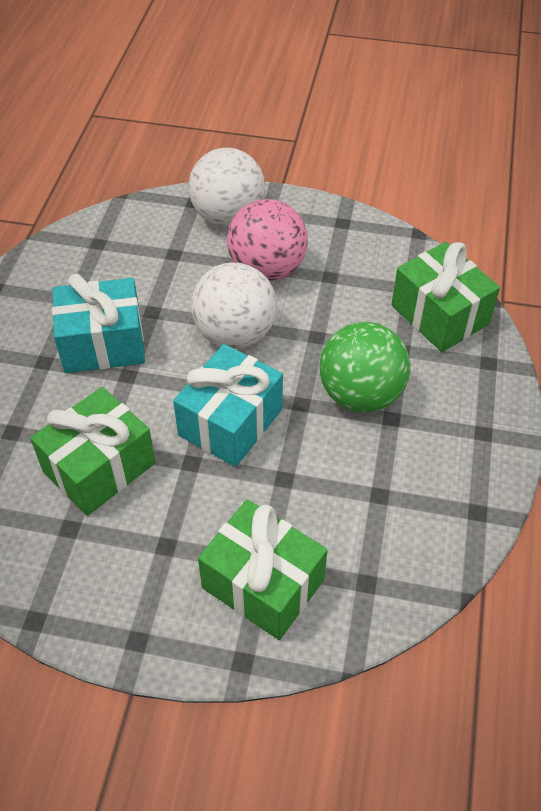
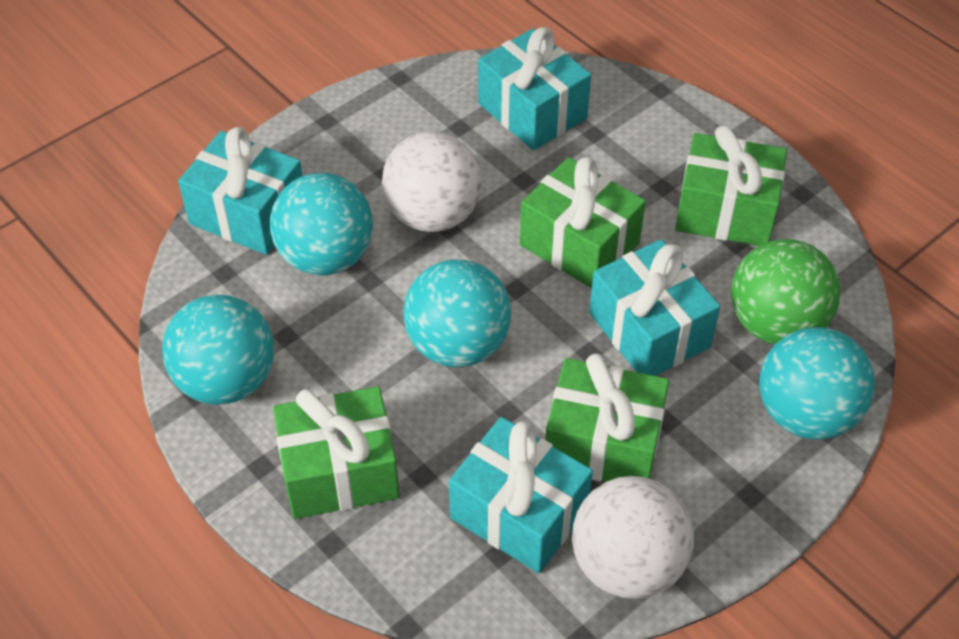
green gift: [30,387,156,516] [198,499,328,640] [391,242,500,352] = 3 -> [273,386,400,519] [520,157,646,288] [545,353,669,482] [675,125,787,246] = 4
pink ball: [227,199,307,281] = 1 -> none = 0
turquoise ball: none = 0 -> [162,295,274,405] [270,173,373,275] [403,259,511,367] [759,327,875,440] = 4
turquoise gift: [52,273,145,373] [173,344,283,467] = 2 -> [178,127,302,255] [449,417,593,573] [478,27,591,150] [589,239,720,376] = 4

